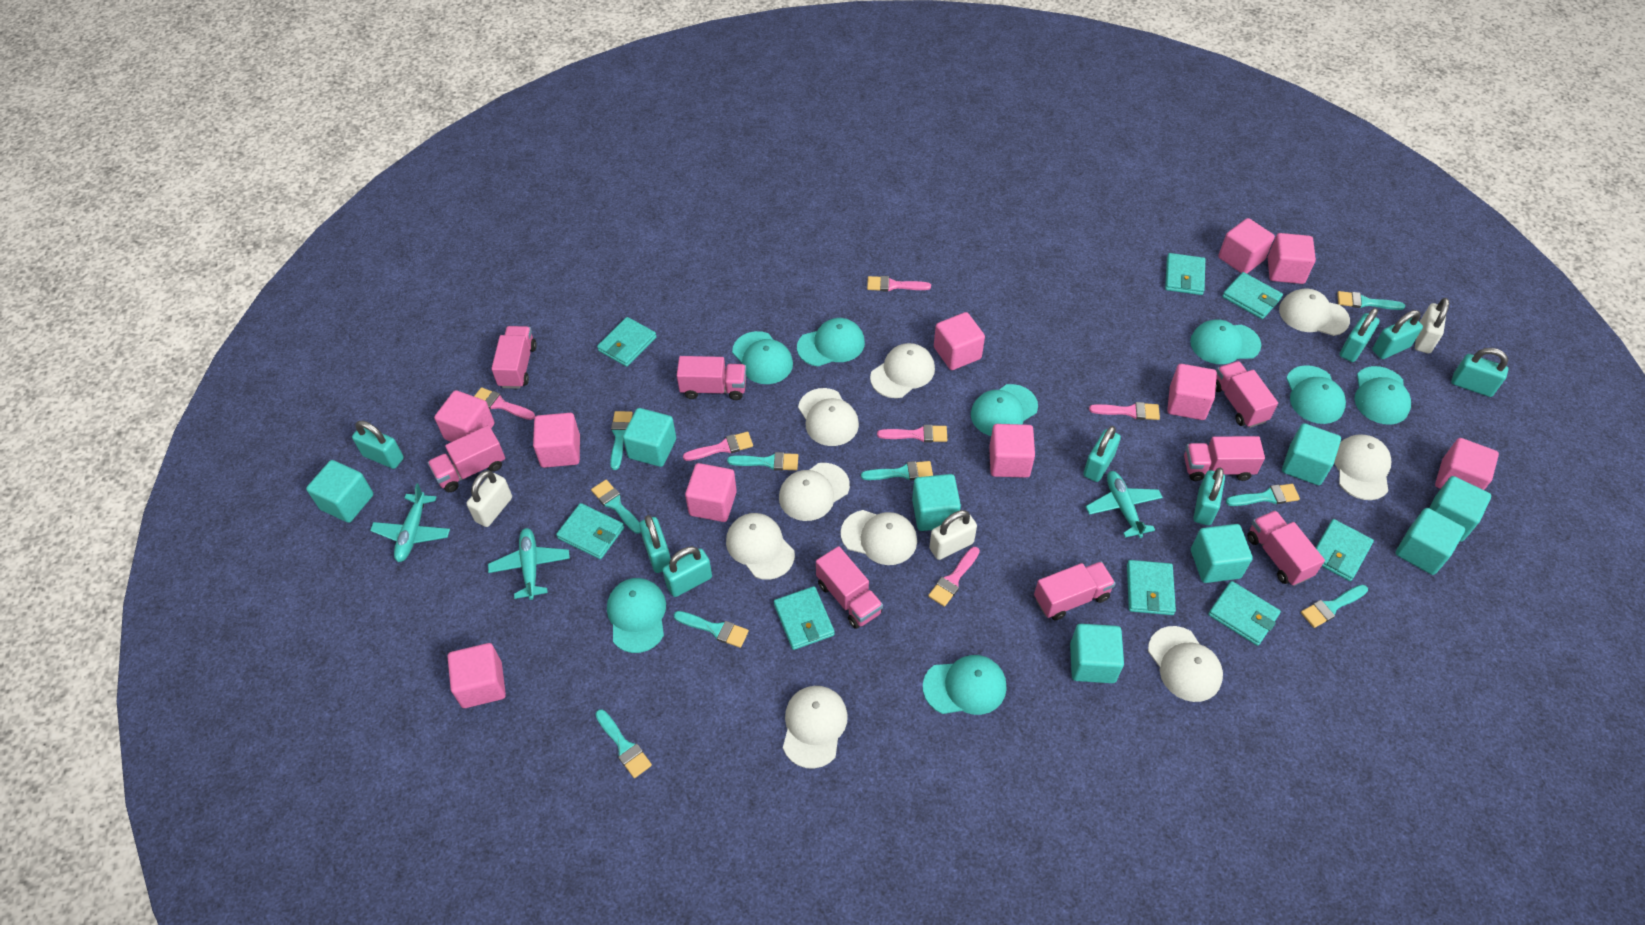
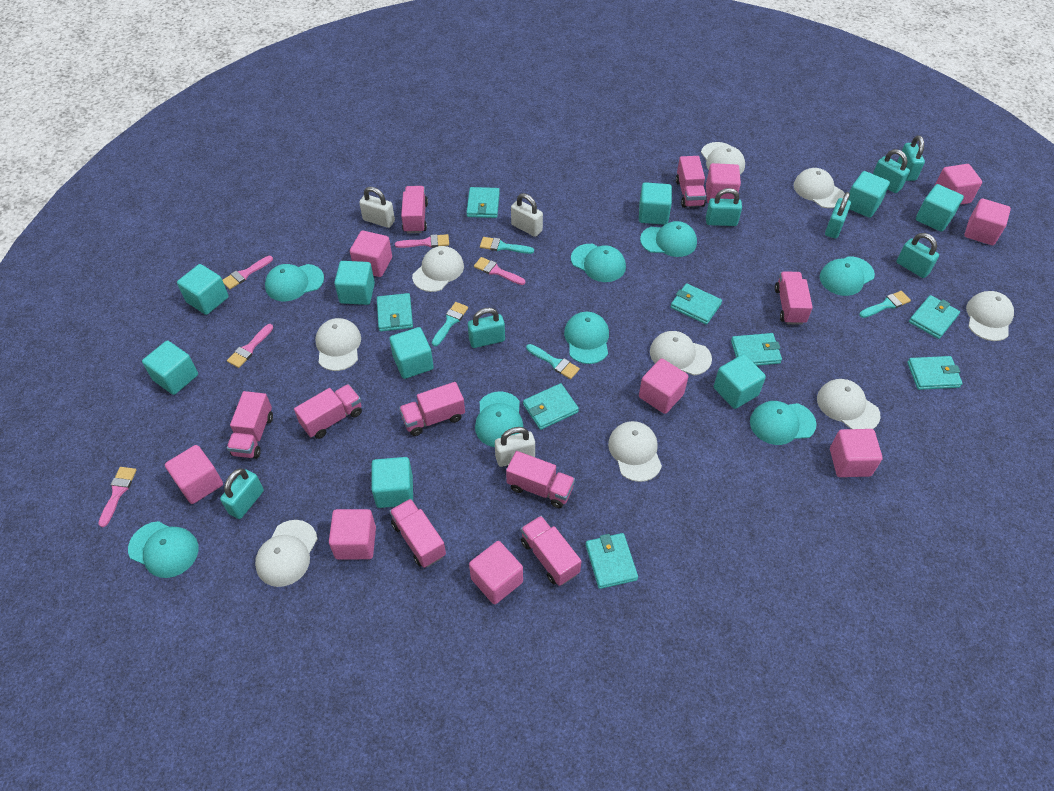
pink brush: [474,387,535,420] [683,432,753,461] [867,276,931,292] [877,425,947,442] [928,547,980,607] [1089,402,1160,420] = 6 -> [98,467,137,527] [223,256,273,289] [227,324,273,368] [395,234,449,248] [474,257,525,285] = 5
pink cube: [434,390,495,442] [448,643,506,708] [533,413,580,468] [685,463,737,522] [934,312,985,370] [989,424,1035,478] [1167,364,1217,420] [1218,218,1275,274] [1268,233,1316,284] [1435,438,1499,490] = 10 -> [165,445,223,504] [329,509,376,560] [350,231,392,277] [469,541,523,604] [639,358,688,414] [706,163,741,203] [830,429,883,477] [935,164,982,205] [965,198,1011,245] = 9
pink truck: [427,425,505,492] [491,326,537,389] [677,356,746,400] [816,546,883,629] [1034,561,1116,620] [1184,436,1265,481] [1215,361,1278,428] [1247,510,1325,586] = 8 -> [227,391,273,458] [294,384,362,439] [389,499,446,568] [399,382,465,436] [401,186,428,233] [506,451,575,508] [521,516,581,586] [676,156,706,208] [775,272,813,325] = 9
turquoise brush: [591,480,641,534] [595,709,652,778] [610,411,633,470] [674,611,749,648] [727,452,798,471] [861,461,933,480] [1226,484,1300,506] [1301,585,1368,628] [1337,291,1405,310] = 9 -> [432,302,468,346] [480,237,534,254] [526,344,580,379] [859,291,911,318] = 4
turquoise cube: [306,460,373,523] [623,408,676,467] [912,474,961,531] [1070,624,1124,683] [1191,524,1253,583] [1282,423,1341,485] [1396,508,1465,575] [1430,476,1491,542] = 8 -> [142,341,198,395] [177,264,229,315] [334,261,375,305] [371,457,413,508] [389,327,434,379] [639,182,672,225] [714,354,766,409] [848,171,890,218] [916,184,964,232] = 9
turquoise padlock: [352,421,404,469] [639,515,671,573] [663,546,712,597] [1083,426,1121,482] [1193,468,1225,525] [1340,308,1380,362] [1372,310,1423,359] [1451,348,1508,397] = 8 -> [220,469,264,519] [468,308,505,348] [706,188,742,226] [825,192,851,239] [873,149,910,193] [896,233,939,278] [897,135,925,181] = 7
turquoise plane: [370,483,450,562] [488,528,570,600] [1086,471,1163,538] = 3 -> none = 0

